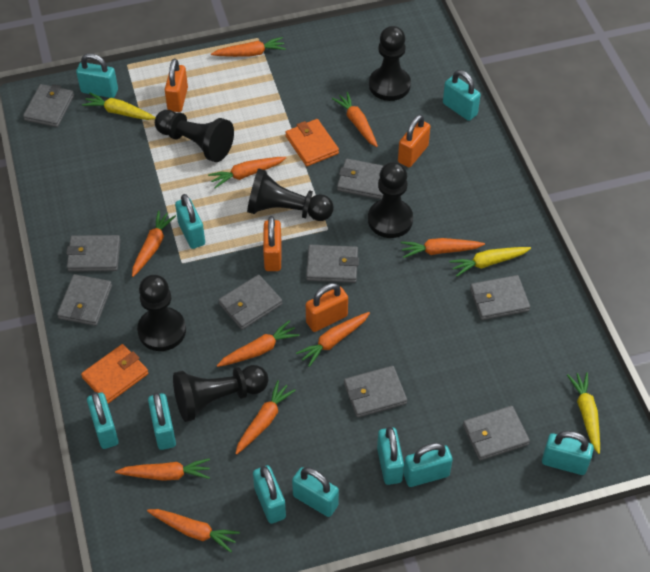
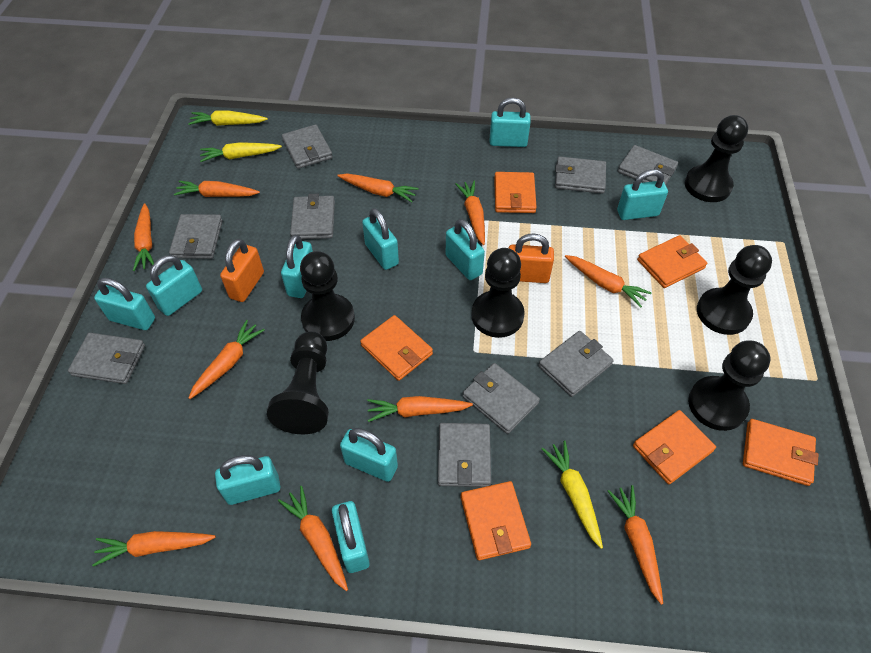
orange padlock: [165,59,188,112] [263,216,281,271] [306,283,348,332] [398,114,431,167] = 4 -> [220,239,264,302] [509,234,554,283] = 2
orange wallet: [81,344,149,404] [285,119,339,166] = 2 -> [360,315,433,381] [461,481,531,560] [494,172,537,213] [633,410,716,484] [637,235,707,288] [743,419,818,486] = 6

